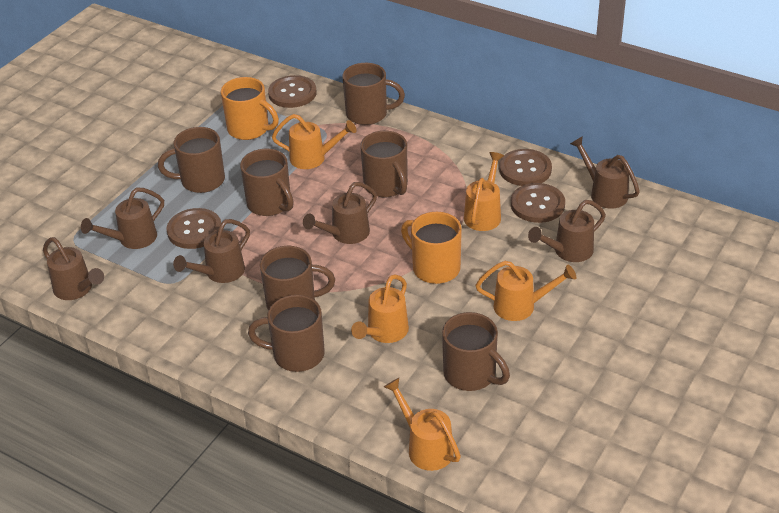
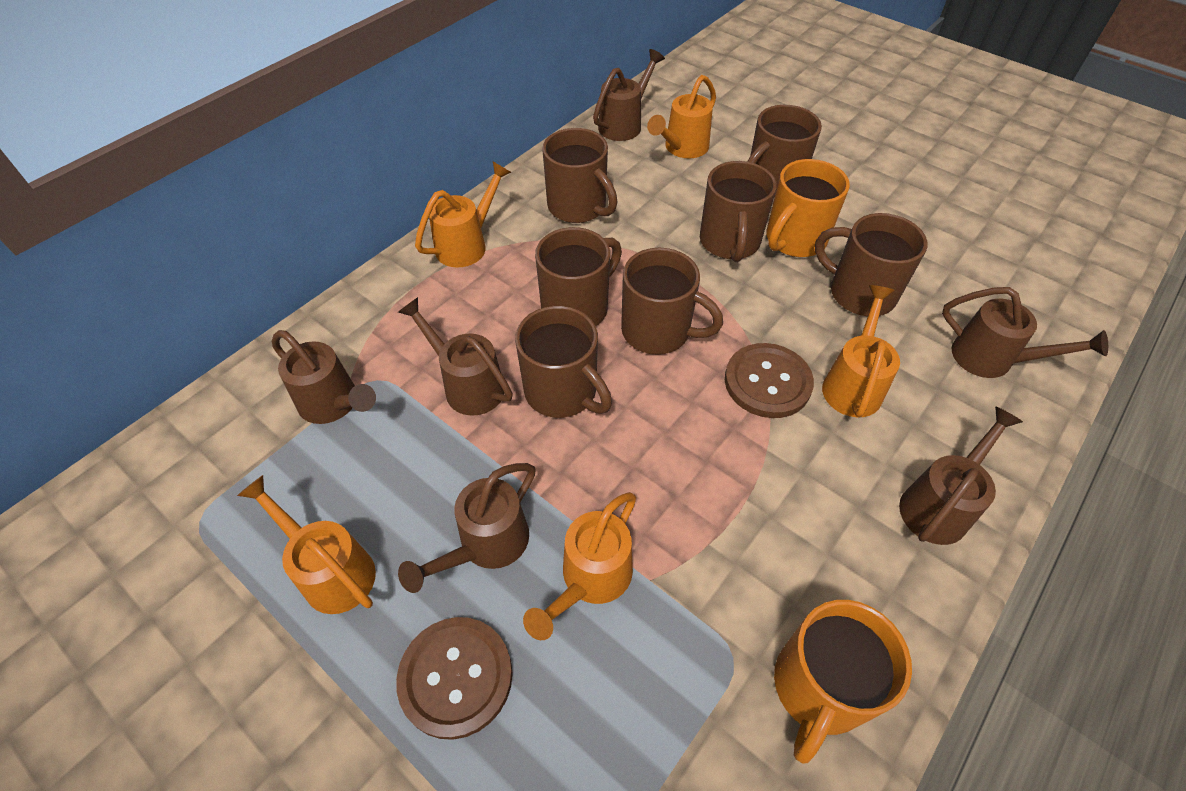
brown button: [166,208,221,249] [268,75,317,108] [499,149,552,186] [511,183,565,223] = 4 -> [396,617,513,740] [725,343,814,418] = 2

